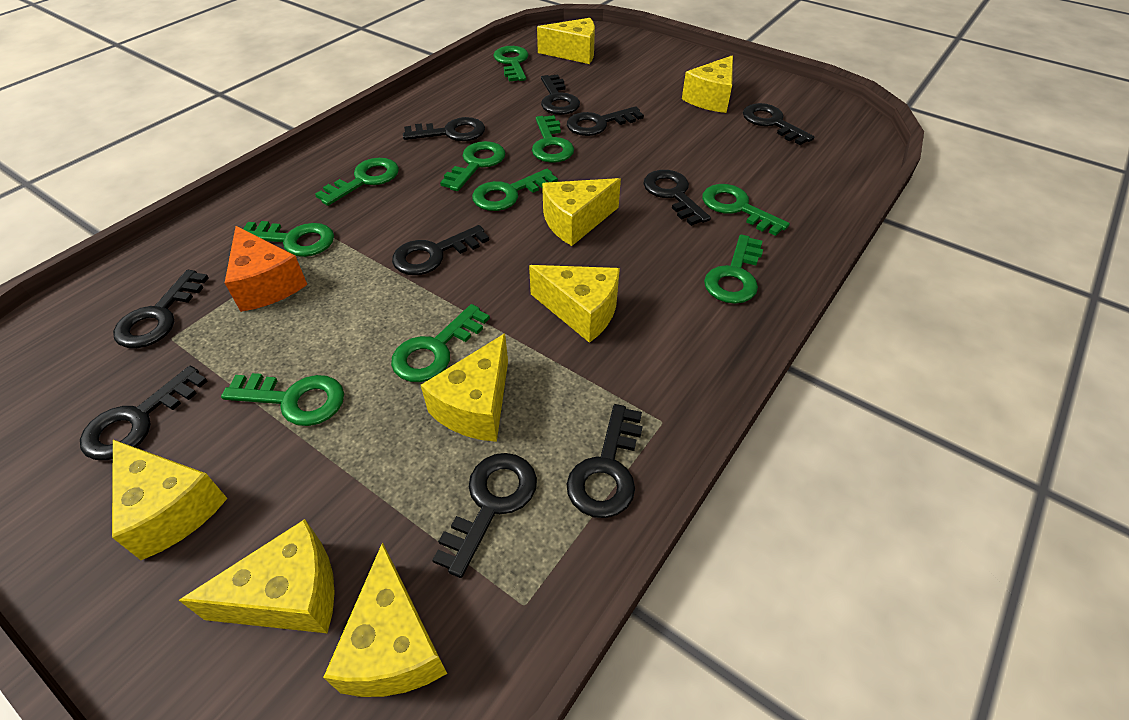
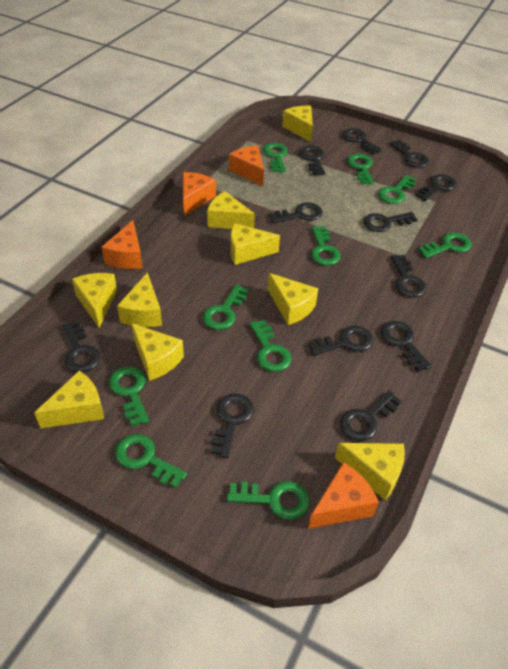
black key: [80,366,208,460] [113,270,209,348] [392,225,489,275] [403,117,485,141] [433,453,537,578] [541,74,580,115] [567,106,644,136] [567,404,643,518] [643,170,711,226] [743,103,814,145] = 10 -> [62,320,100,373] [211,394,254,458] [269,202,323,224] [299,145,325,175] [308,326,373,356] [340,391,402,441] [342,128,382,154] [363,212,417,232] [381,321,432,372] [390,140,429,168] [391,255,427,298] [416,174,457,201] = 12
orange cheese: [225,226,308,312] = 1 -> [102,220,143,269] [183,172,216,216] [229,146,264,186] [308,462,379,529] = 4
yellow cheese: [112,440,228,560] [179,519,335,633] [323,542,447,697] [421,333,508,442] [529,265,620,343] [537,18,595,64] [542,178,621,246] [682,55,733,113] = 8 -> [34,371,104,429] [72,273,117,328] [117,272,162,327] [131,323,184,381] [207,191,255,229] [231,223,280,265] [268,273,318,325] [282,106,313,142] [335,443,405,500] = 9

